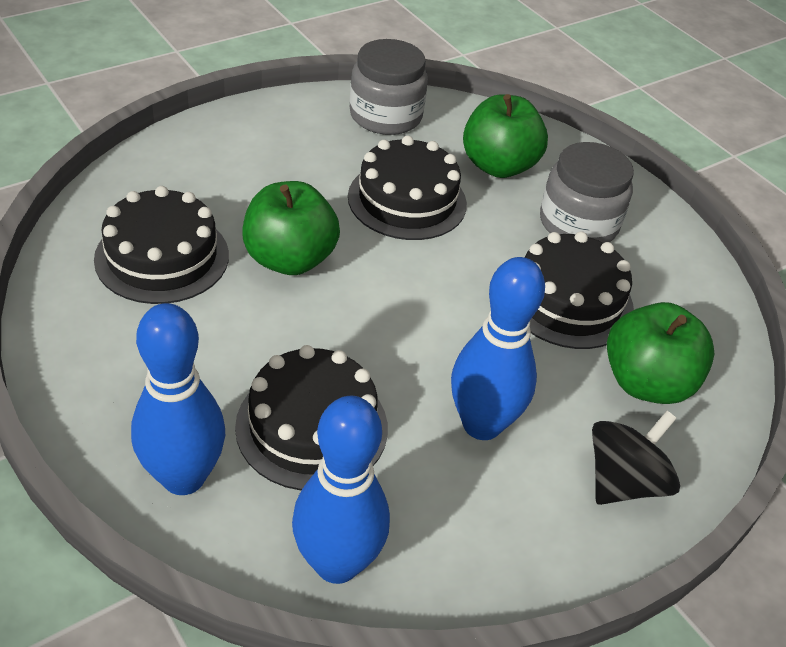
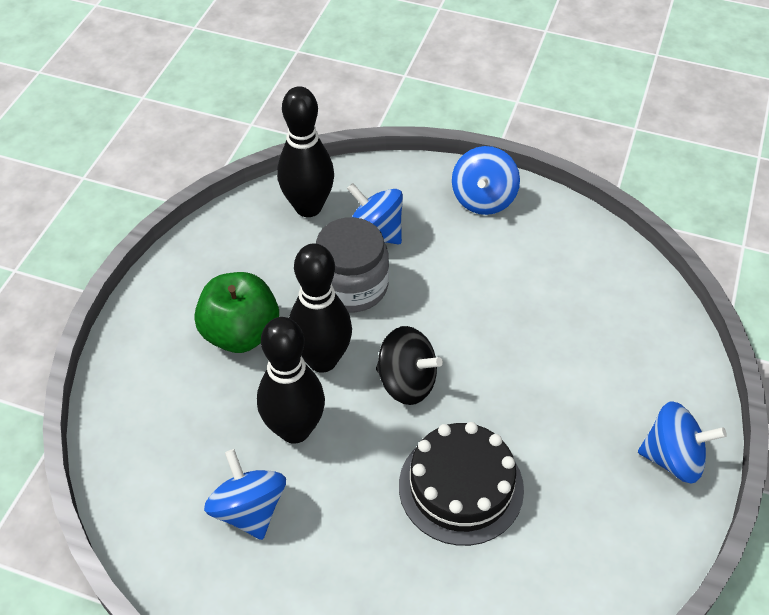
black bowling pin: none = 0 -> [257,317,325,444] [277,86,334,217] [289,243,352,373] = 3
black cake: [94,186,229,304] [235,345,388,491] [348,135,467,240] [525,231,634,349] = 4 -> [399,422,524,546] = 1
blue bowling pin: [131,303,225,495] [292,396,390,584] [451,257,545,440] = 3 -> none = 0
blue spinning top: none = 0 -> [204,449,286,540] [347,183,403,244] [452,146,520,215] [638,401,727,484] = 4
green apple: [242,181,340,275] [463,94,548,178] [607,302,714,404] = 3 -> [194,272,279,353] = 1
grey jar: [350,39,428,135] [540,142,634,243] = 2 -> [316,217,389,312] = 1

